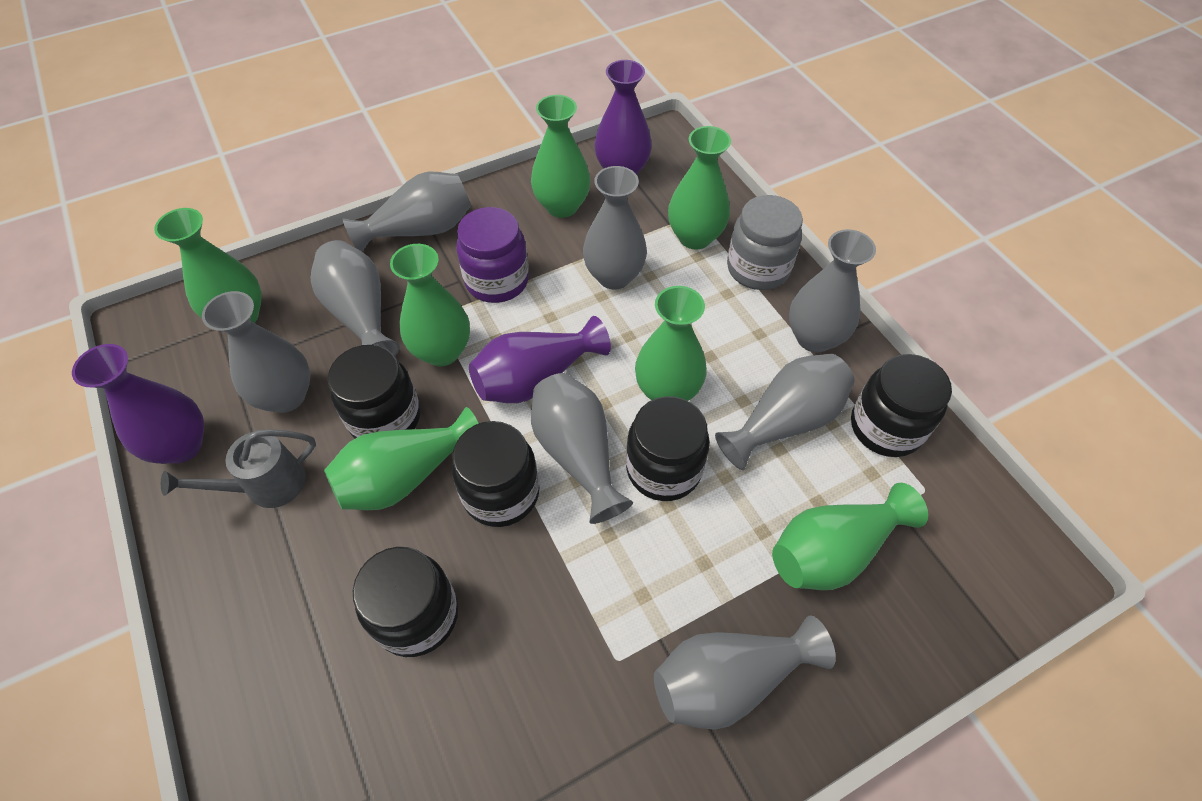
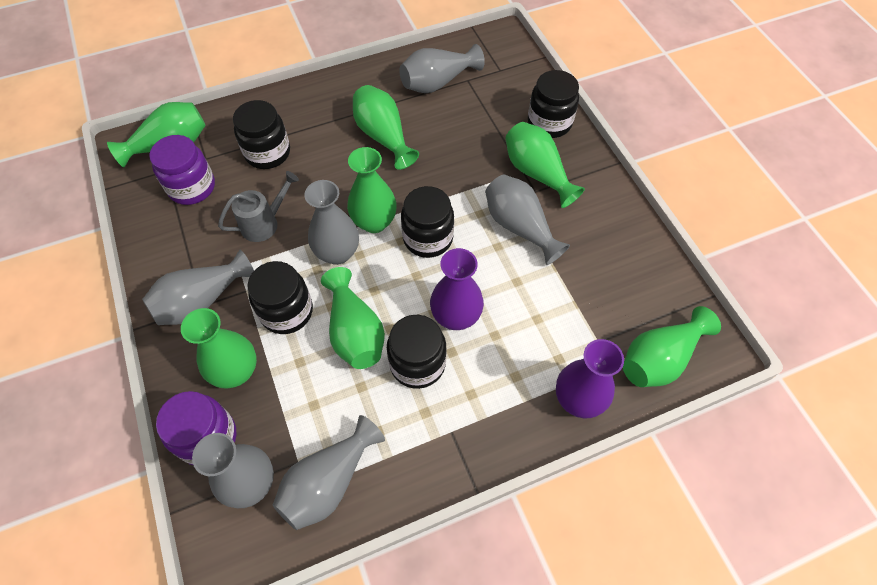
grey jar: [727,195,803,290] = 1 -> none = 0
grey vase: [202,291,310,413] [311,240,400,356] [343,172,471,252] [531,373,633,524] [583,166,647,289] [654,615,836,730] [715,354,855,470] [789,229,876,353] = 8 -> [142,250,254,325] [192,433,274,508] [273,415,385,530] [304,180,359,265] [399,44,485,93] [485,174,570,265] = 6
purple jar: [456,207,529,303] = 1 -> [149,135,215,205] [156,391,236,465] = 2
purple vase: [72,344,204,464] [469,316,611,403] [594,60,652,175] = 3 -> [430,248,484,330] [556,339,624,418] = 2

